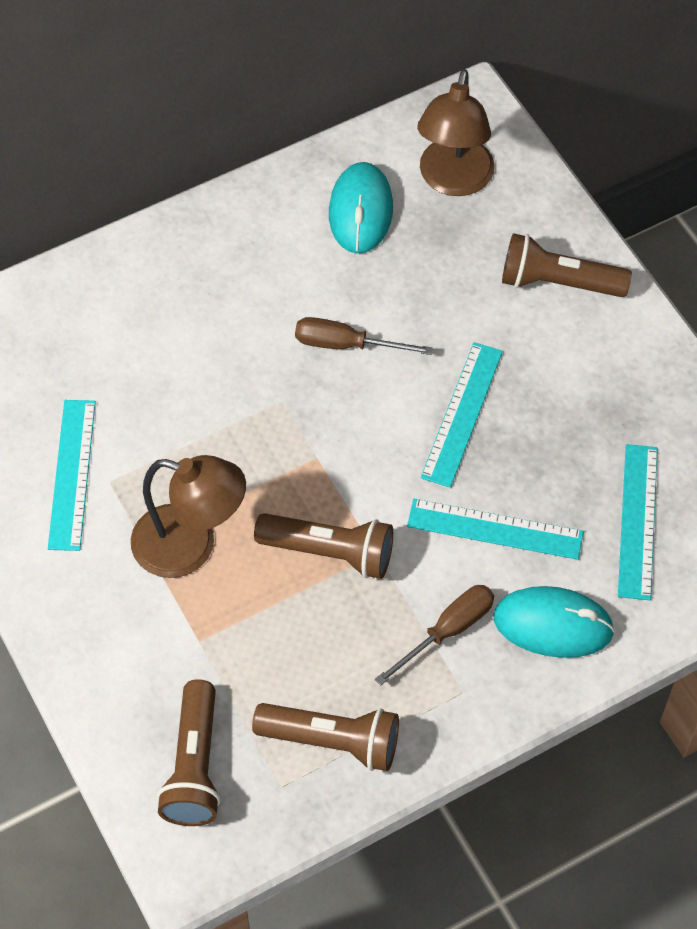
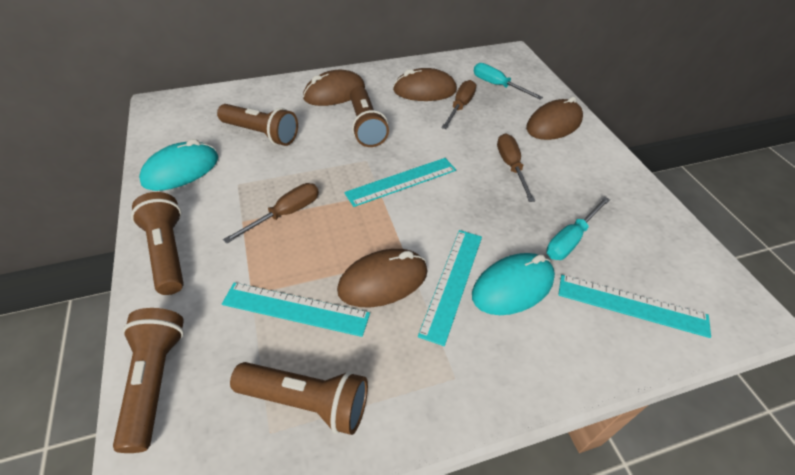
brown flashlight: [157,679,221,826] [252,703,399,771] [254,513,393,579] [502,233,632,297] = 4 -> [113,308,184,453] [131,192,184,295] [217,104,298,146] [230,362,368,435] [350,86,389,147] = 5
brown lamp: [131,455,246,578] [417,69,495,196] = 2 -> none = 0
brown mouse: none = 0 -> [303,70,365,106] [337,249,427,307] [393,68,457,101] [526,97,583,140] = 4
brown screwdriver: [295,317,433,355] [375,585,494,686] = 2 -> [223,183,319,244] [441,80,476,129] [497,134,535,202] = 3
turquoise screwdriver: none = 0 -> [474,63,543,100] [546,197,610,260] = 2

